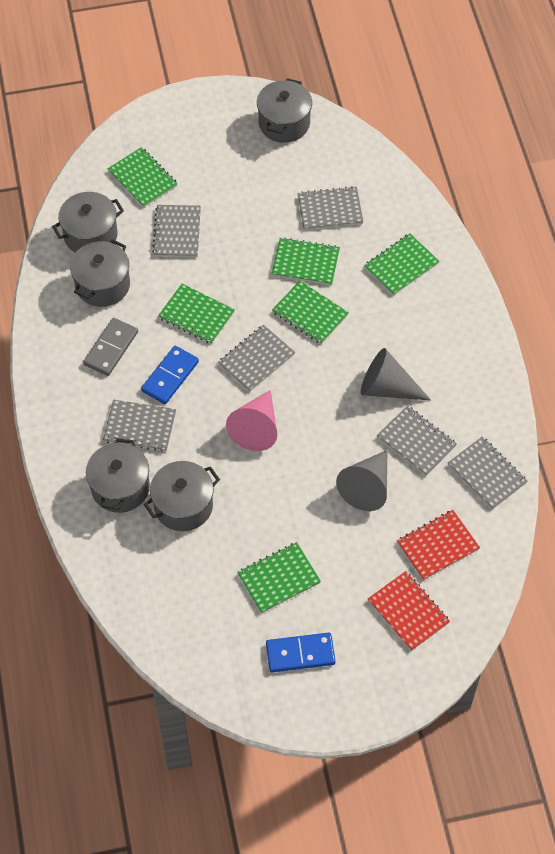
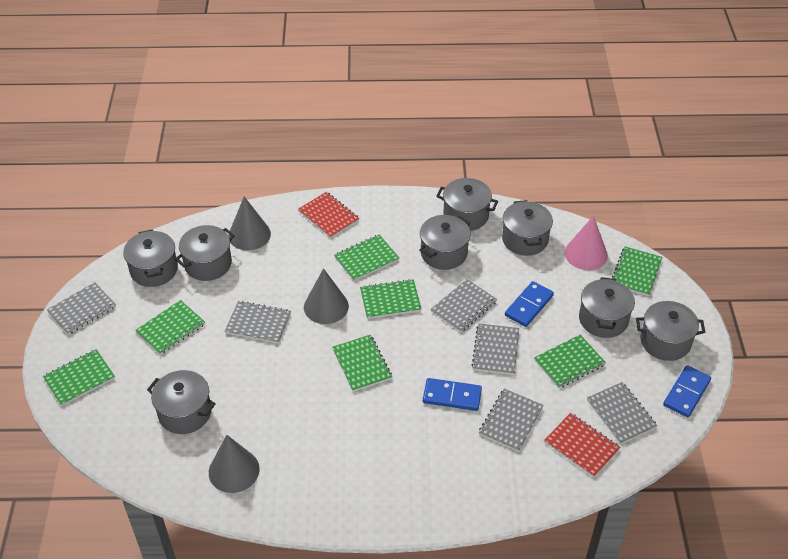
blue domino: [141,346,199,404] [266,632,336,672] = 2 -> [423,378,482,411] [505,281,554,327] [663,365,711,417] = 3
green notebook: [107,147,178,208] [158,283,235,344] [237,542,321,613] [271,237,340,285] [272,281,349,344] [364,233,439,295] = 6 -> [43,349,115,406] [135,300,205,355] [332,335,392,392] [334,235,399,281] [360,279,421,319] [534,335,606,388] [612,246,662,296] = 7
grey cone: [336,450,388,511] [361,348,431,400] = 2 -> [209,435,260,493] [228,196,271,250] [304,268,349,324] = 3
grey domino: [83,318,138,376] = 1 -> none = 0
grey pot: [52,192,124,253] [70,239,130,307] [86,438,150,513] [144,461,220,531] [257,78,312,143] = 5 -> [123,229,178,287] [147,370,215,434] [175,225,235,281] [419,215,470,270] [436,178,498,231] [502,200,553,256] [579,277,635,338] [636,301,705,361] = 8

